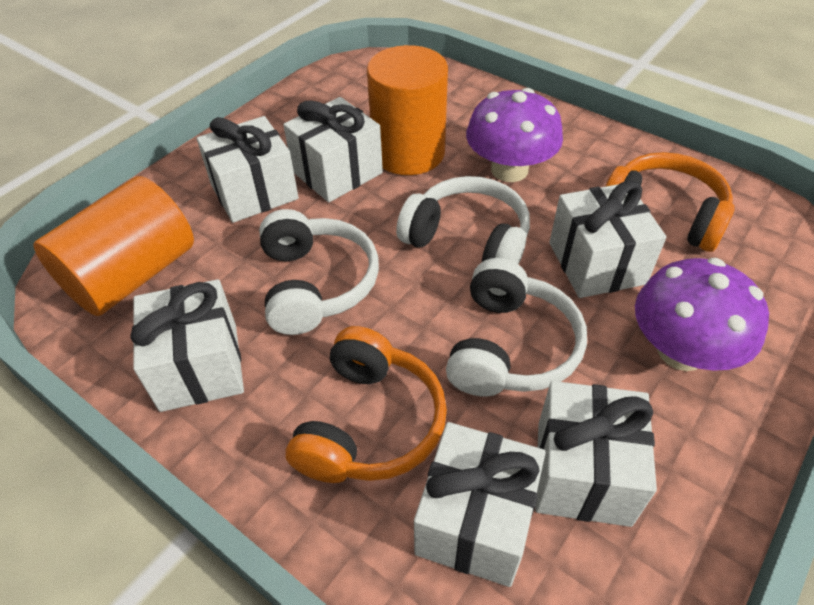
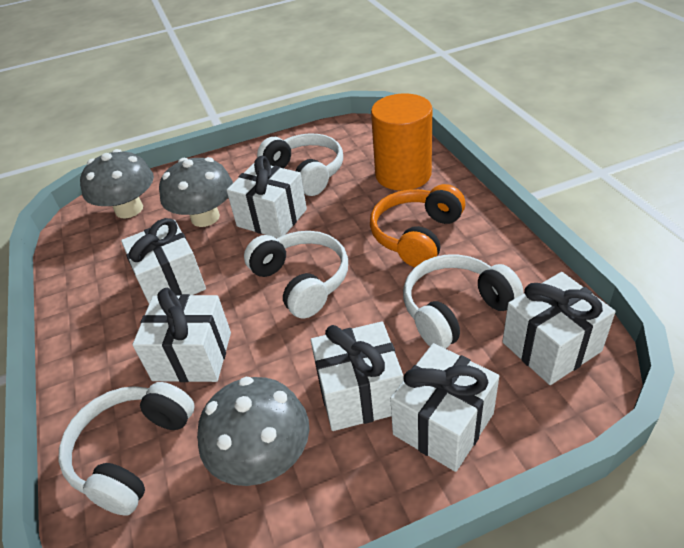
grey mushroom: none = 0 -> [80,149,154,218] [159,157,233,227] [197,377,309,486] = 3
orange cylinder: [33,176,194,316] [367,45,448,175] = 2 -> [371,94,432,191] = 1
orange headphones: [286,326,447,483] [605,152,735,252] = 2 -> [370,184,465,267] = 1
purple mushroom: [466,88,563,182] [635,258,769,371] = 2 -> none = 0
white headphones: [259,209,379,335] [396,176,530,265] [446,258,587,396] = 3 -> [58,382,195,516] [244,231,348,318] [257,134,343,196] [403,254,523,349] = 4

